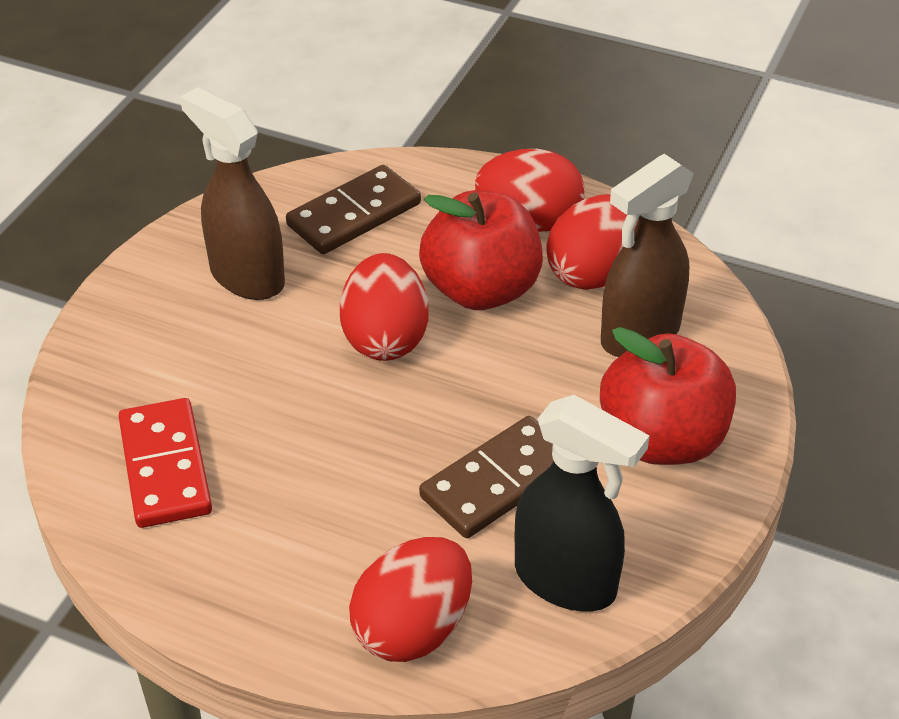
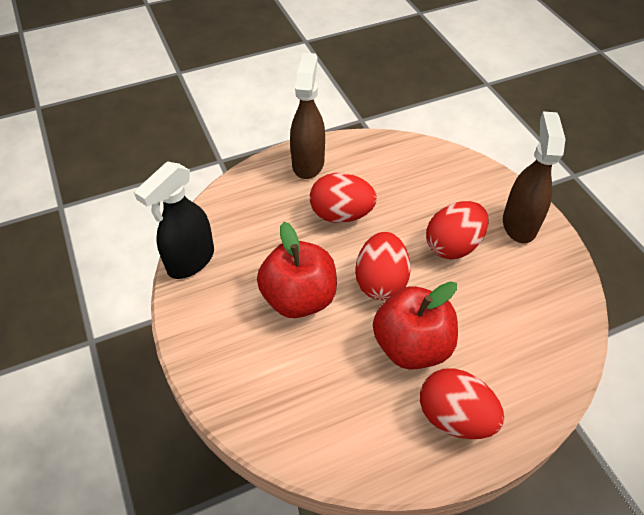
brown domino: [286,165,421,254] [419,416,554,538] = 2 -> none = 0
red domino: [119,398,212,528] = 1 -> none = 0

